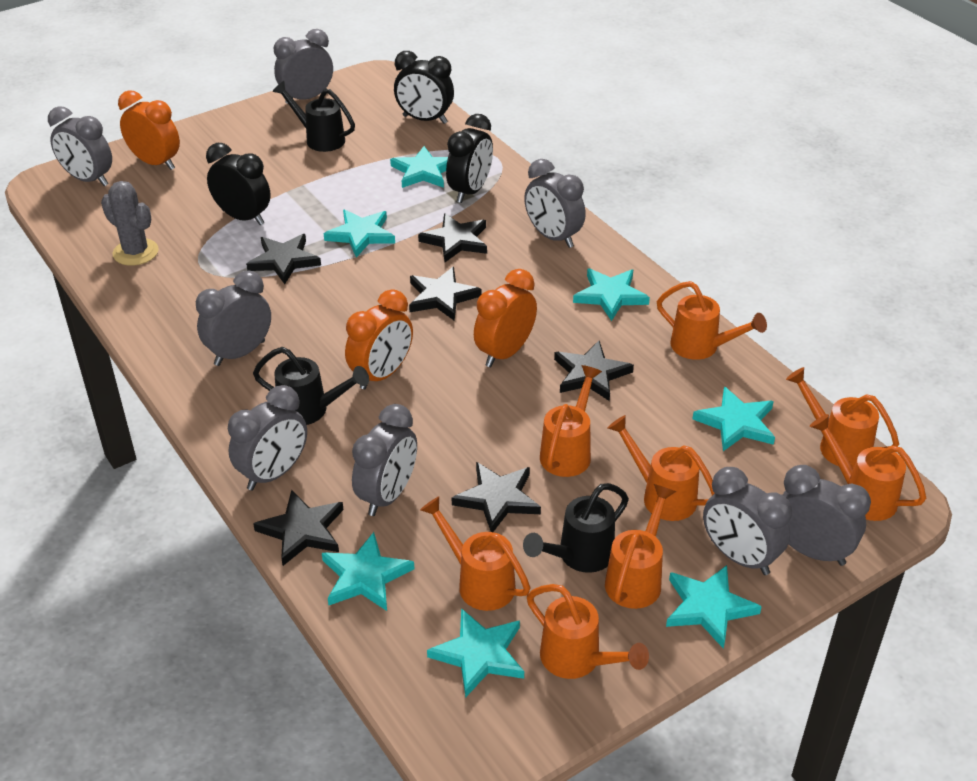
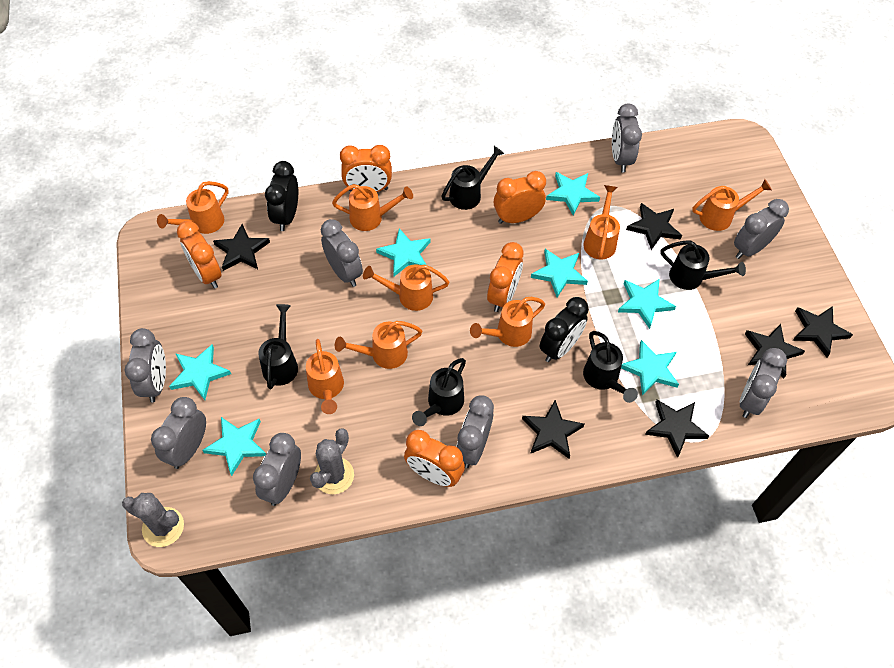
black clock: [206,143,271,225] [394,51,454,124] [446,114,493,203] = 3 -> [265,161,298,231] [540,297,589,362] = 2
black watering can: [253,347,369,425] [272,81,355,152] [523,483,629,573] = 3 -> [258,304,298,389] [412,358,466,426] [442,146,504,210] [583,331,638,403] [661,240,746,290] = 5
grey cactus: [101,181,159,266] = 1 -> [122,493,184,547] [310,428,354,494] = 2
orange clock: [118,90,180,170] [345,289,413,389] [474,269,537,367] = 3 -> [177,221,222,289] [340,145,392,192] [404,430,465,487] [487,242,524,312] [494,171,546,224] = 5

